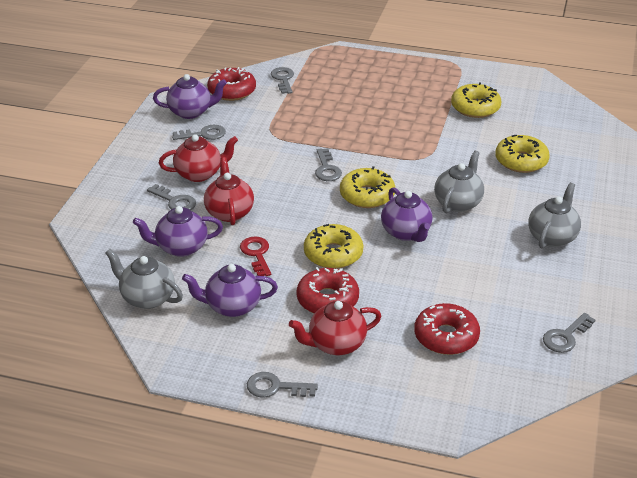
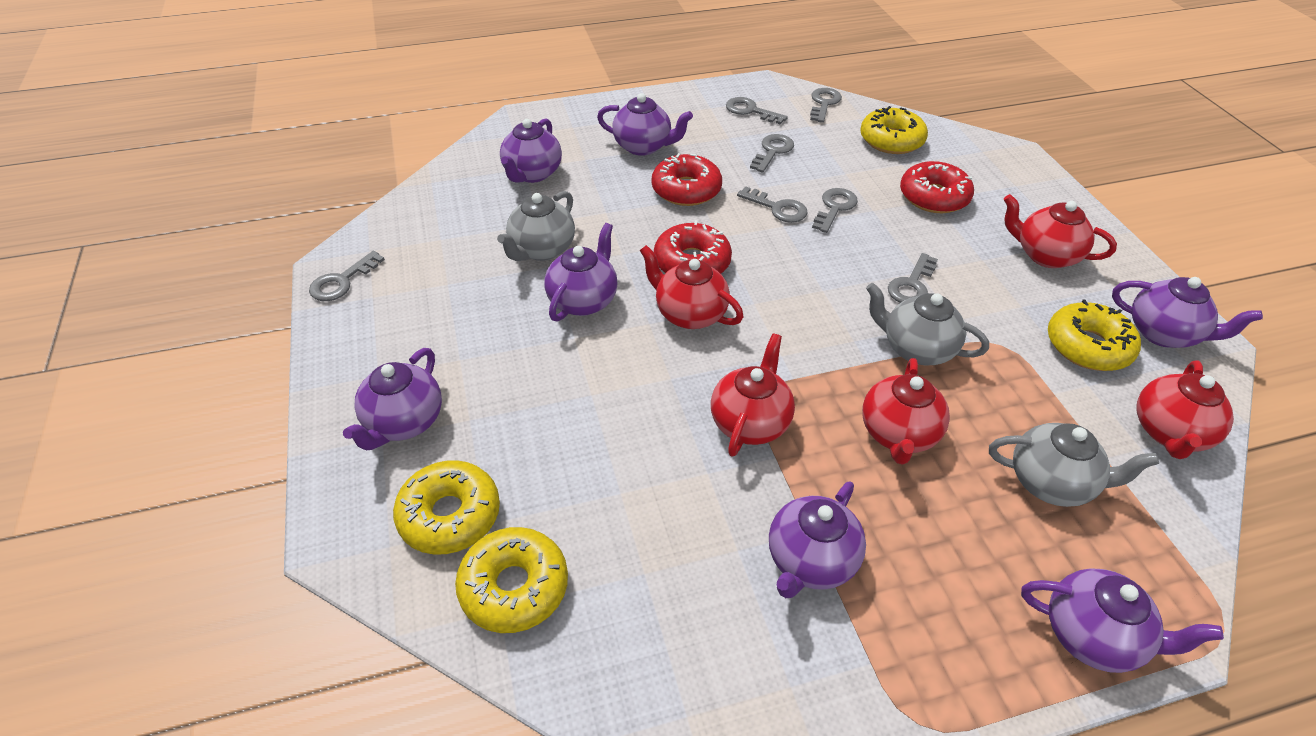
grey key: [147,184,196,210] [172,125,226,140] [247,372,318,398] [271,67,294,94] [315,148,342,181] [543,313,595,353] = 6 -> [309,251,385,301] [726,97,788,124] [737,186,807,223] [750,134,794,173] [810,88,842,123] [812,188,858,233] [888,253,938,303] = 7
purple teapot: [133,206,223,257] [153,74,227,119] [182,264,278,317] [381,187,433,242] = 4 -> [343,348,442,450] [500,119,562,183] [544,223,618,322] [597,93,693,156] [769,481,866,598] [1021,568,1224,673] [1112,277,1263,348] = 7
red key: [240,236,271,276] = 1 -> none = 0
red teapot: [159,134,238,182] [204,157,254,225] [289,301,381,355] = 3 -> [640,245,744,329] [711,333,795,457] [862,358,950,465] [1003,194,1117,268] [1136,360,1234,459] = 5

